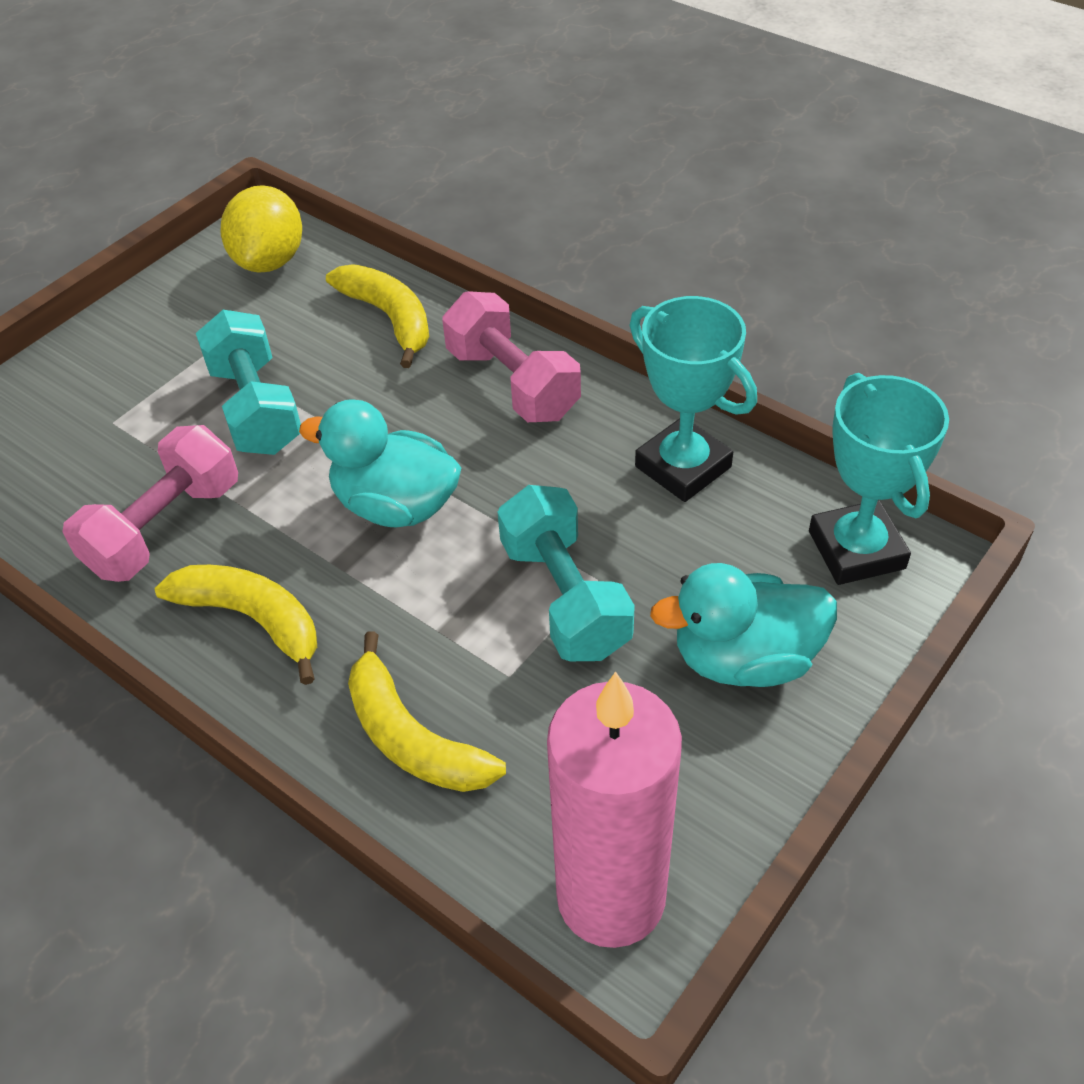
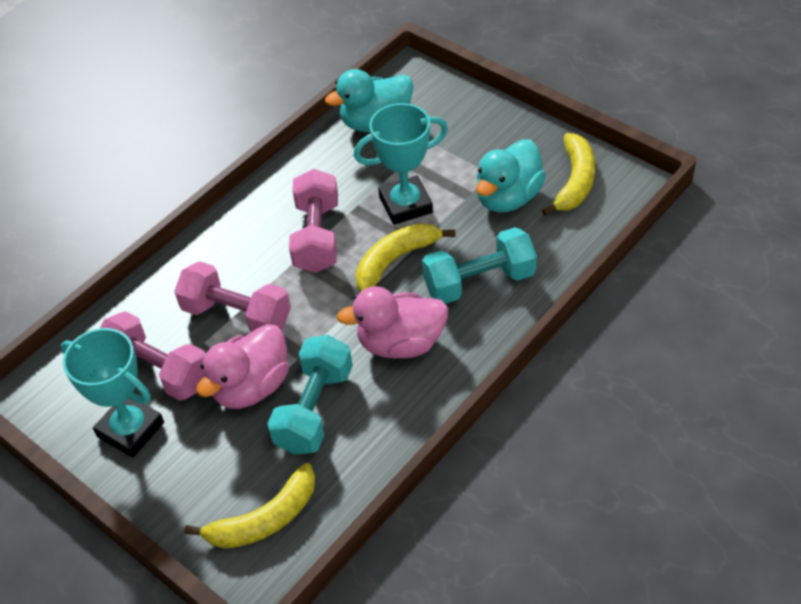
pink candle: [547,671,682,948] = 1 -> none = 0
pink duck: none = 0 -> [196,324,289,409] [337,286,448,358] = 2
pink dumbbell: [63,425,238,582] [442,291,581,422] = 2 -> [100,311,206,401] [174,261,291,332] [289,169,338,273] = 3
yellow lemon: [220,185,302,273] = 1 -> none = 0

